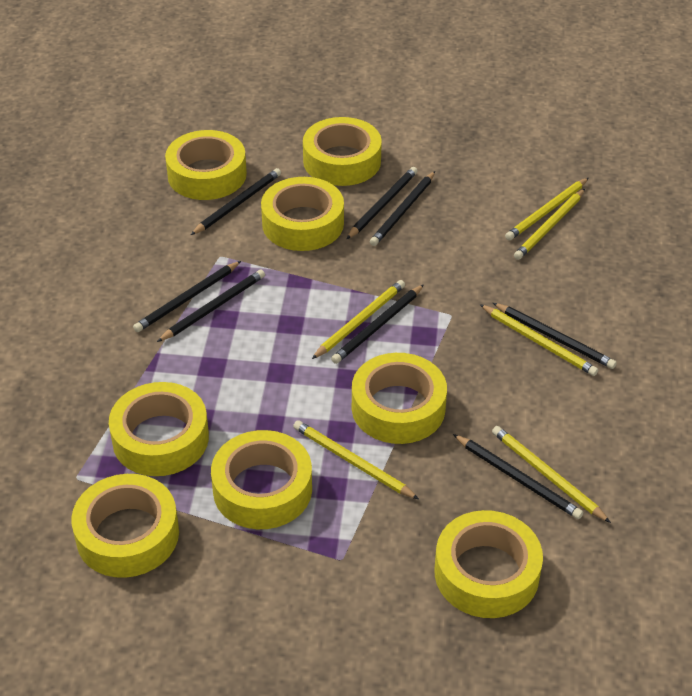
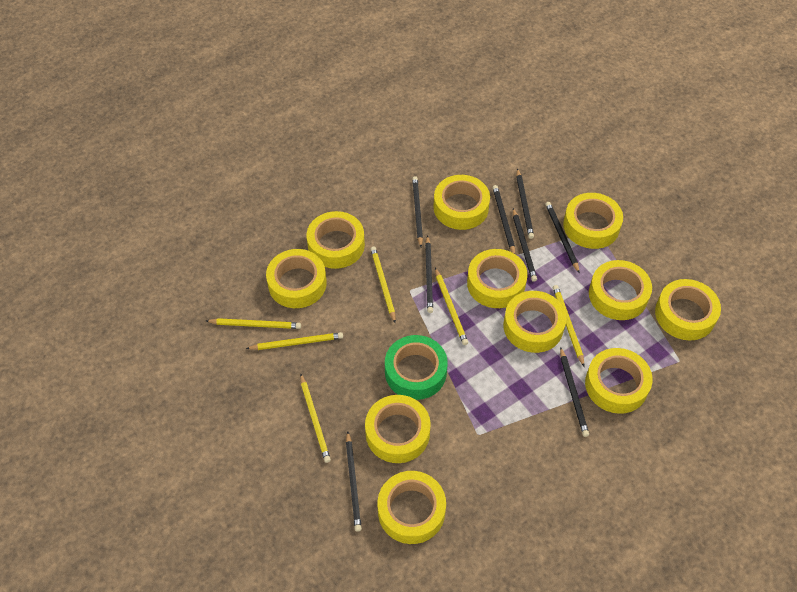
green tape: none = 0 -> [385,335,448,400] = 1
yellow tape: [71,474,179,578] [109,382,209,476] [165,130,247,200] [211,430,312,529] [261,177,344,251] [303,117,382,186] [352,353,447,444] [435,510,543,618] = 8 -> [266,249,327,308] [307,211,365,269] [365,395,430,463] [378,471,446,544] [433,175,490,230] [467,249,528,308] [503,291,566,353] [563,193,623,249] [585,348,653,414] [589,260,652,320] [655,279,721,340] = 11

